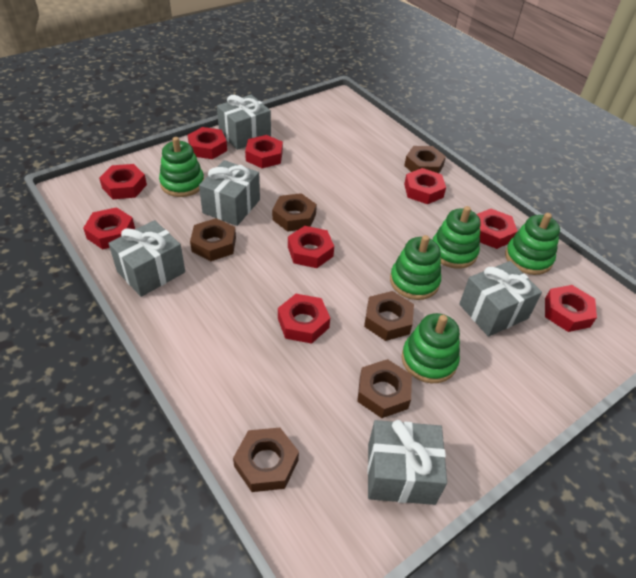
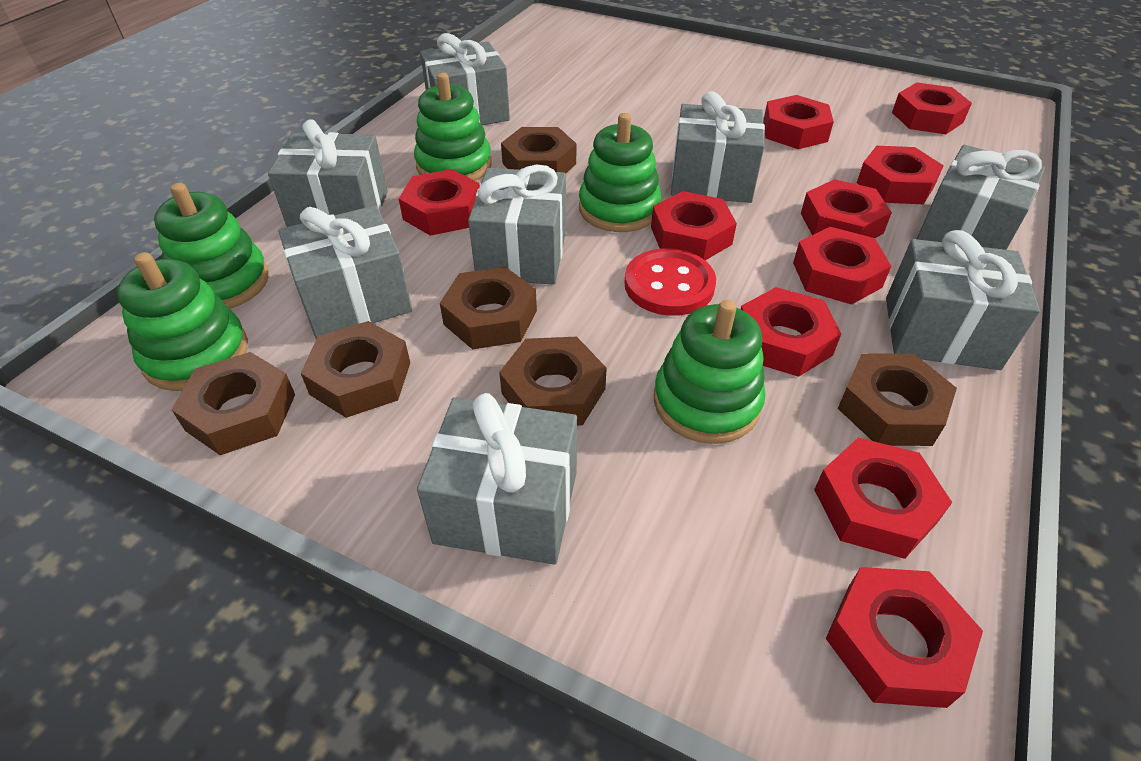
grey gift: [108,220,185,297] [199,160,260,226] [217,95,271,150] [367,420,447,505] [459,261,542,337] = 5 -> [268,119,388,227] [278,206,412,339] [417,393,577,564] [420,33,510,125] [468,165,566,285] [671,91,765,203] [886,230,1040,370] [917,145,1045,250] = 8
red button: none = 0 -> [624,248,716,316] = 1
red nut: [83,207,135,250] [99,164,147,199] [188,127,227,159] [245,135,283,168] [278,294,330,344] [288,226,334,268] [404,168,446,204] [477,209,518,249] [545,285,597,332] = 9 -> [399,169,480,236] [651,191,737,260] [741,287,841,377] [763,95,834,149] [793,227,891,305] [801,179,892,238] [814,438,952,559] [826,567,983,708] [857,146,944,204] [892,83,972,134] = 10

